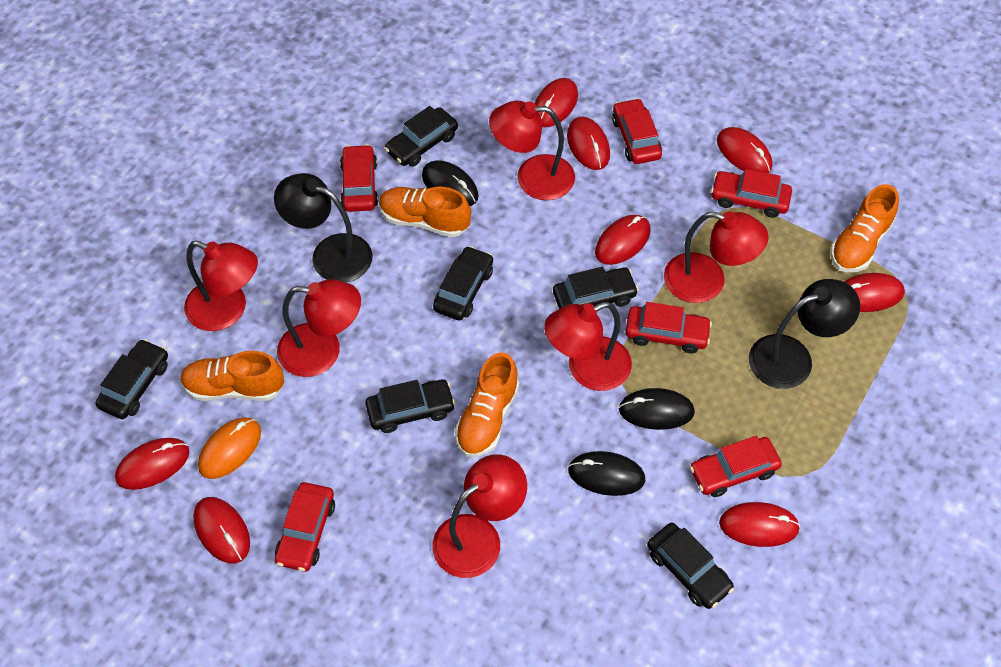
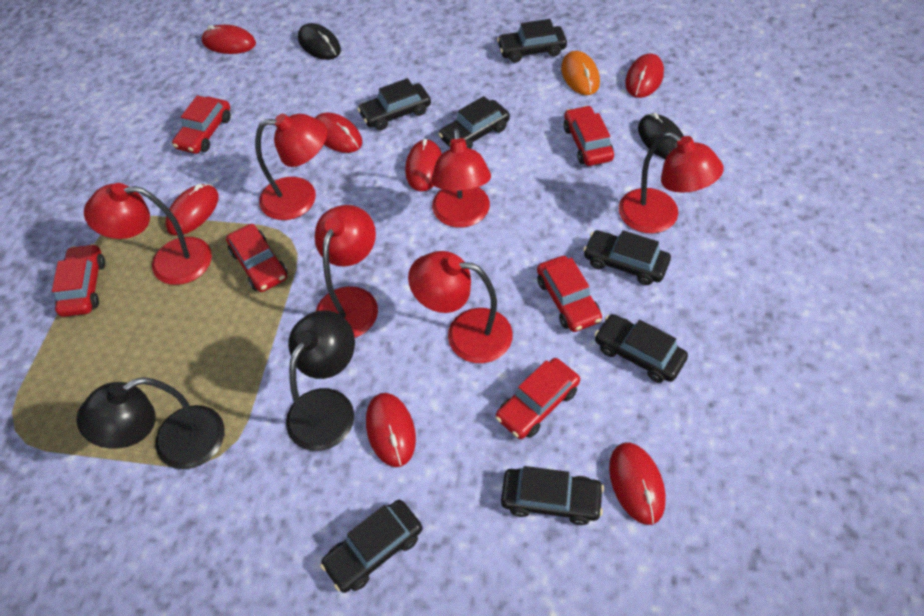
black car: [96,339,168,419] [365,379,455,433] [385,106,458,167] [433,246,493,321] [553,267,639,309] [647,523,734,609] = 6 -> [320,500,423,593] [357,78,431,130] [438,96,510,149] [497,19,567,63] [501,466,604,525] [583,230,671,285] [594,314,688,383] = 7
black mouse: [422,160,479,206] [568,451,646,496] [619,388,695,430] = 3 -> [298,23,341,60] [638,113,684,159] = 2
orange shoe: [180,351,284,401] [379,187,471,238] [455,352,519,457] [831,184,899,273] = 4 -> none = 0
red mouse: [115,438,190,490] [193,497,250,563] [535,78,578,127] [567,117,610,170] [595,215,651,265] [717,127,772,173] [719,502,800,547] [844,273,905,312] = 8 -> [165,184,219,236] [202,25,256,54] [315,113,362,153] [366,393,416,467] [405,139,442,191] [609,443,666,525] [625,53,664,98] = 7

